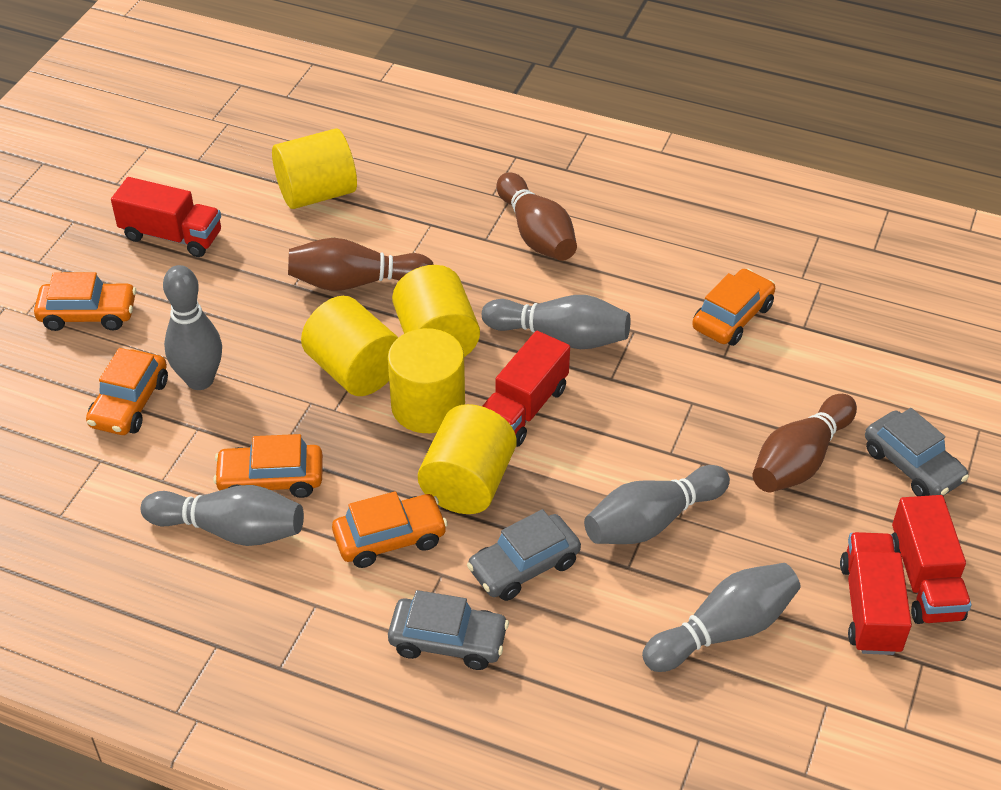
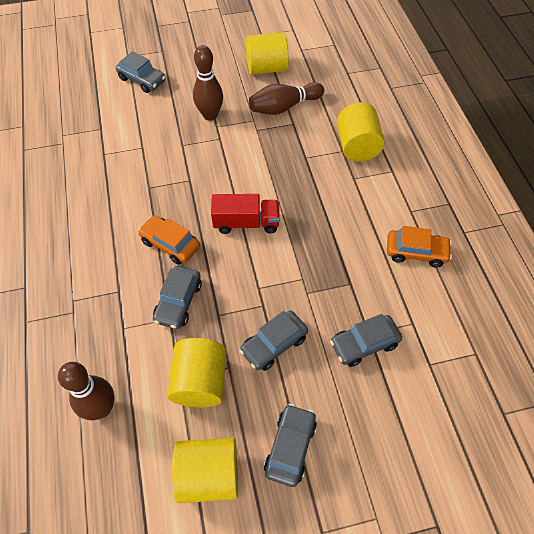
grey bowling pin: [141,485,304,546] [163,265,222,390] [482,295,631,349] [584,465,730,544] [642,563,801,672] = 5 -> none = 0
grey car: [388,590,509,670] [467,509,581,601] [865,408,969,496] = 3 -> [116,51,166,93] [153,266,202,329] [239,310,308,371] [264,404,317,487] [330,314,402,367] = 5
orange car: [34,272,136,331] [86,348,168,435] [213,434,323,498] [332,491,448,568] [692,269,775,346] = 5 -> [138,215,200,265] [387,226,452,268] = 2
red truck: [111,177,221,257] [482,331,570,447] [840,532,912,655] [892,495,972,624] = 4 -> [211,194,280,234] = 1
yellow cylinder: [272,128,357,209] [301,296,399,396] [388,328,465,433] [392,265,480,357] [418,404,517,514] = 5 -> [167,338,226,408] [172,437,238,503] [246,32,289,75] [337,103,385,162] = 4

